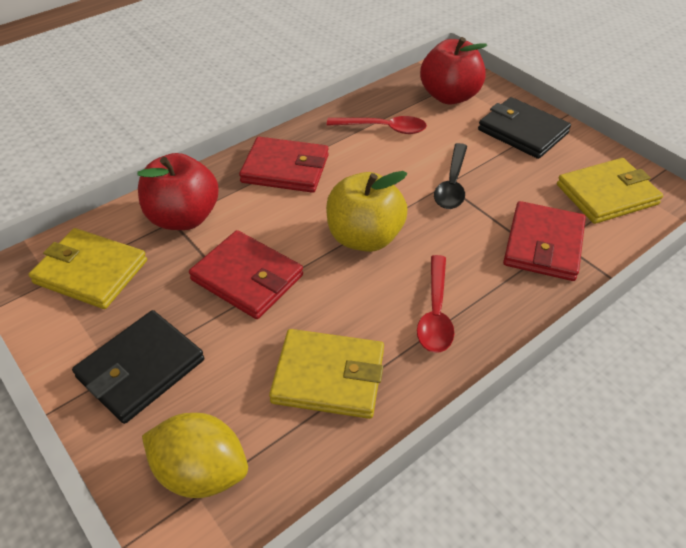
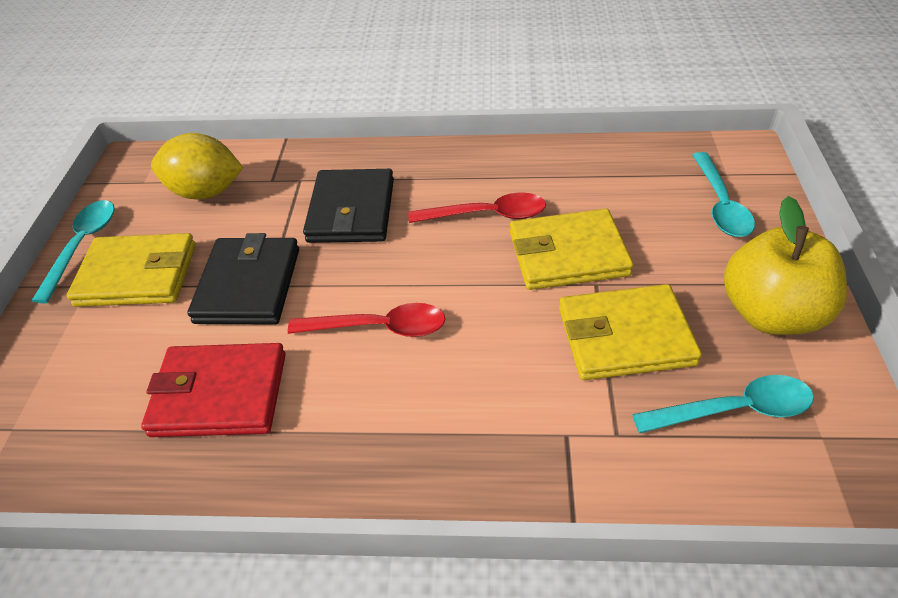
black spoon: [434,143,467,209] = 1 -> none = 0
red apple: [137,153,219,230] [420,37,487,104] = 2 -> none = 0
red wallet: [189,230,303,319] [239,137,329,193] [503,201,586,281] = 3 -> [141,343,286,437] = 1
turquoise spoon: none = 0 -> [32,200,115,303] [632,375,814,433] [693,152,755,237] = 3

